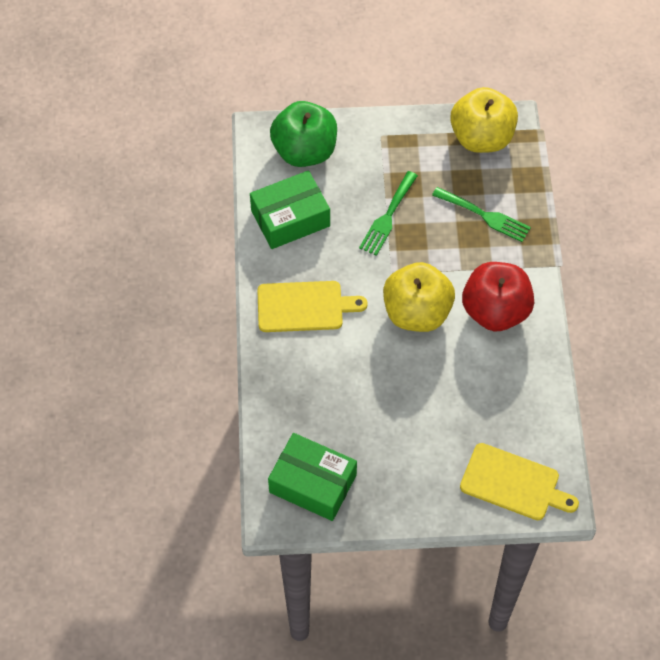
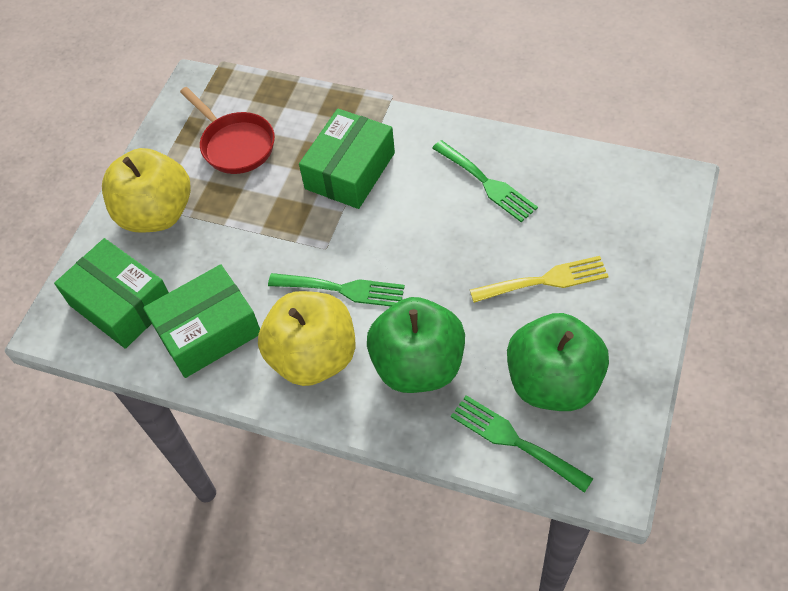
green apple: [270,101,337,167] = 1 -> [367,297,465,393] [507,313,609,411] = 2
green box: [250,170,330,249] [268,433,357,521] = 2 -> [54,238,169,349] [143,264,260,378] [299,109,395,209] = 3
green fork: [359,171,418,256] [432,187,531,242] = 2 -> [268,273,405,306] [432,140,538,222] [451,395,594,493] = 3
red apple: [462,262,534,331] = 1 -> none = 0
red pan: none = 0 -> [180,87,275,174] = 1
yellow cutting board: [257,281,368,332] [460,443,579,520] = 2 -> none = 0
yellow fork: none = 0 -> [470,256,609,303] = 1

